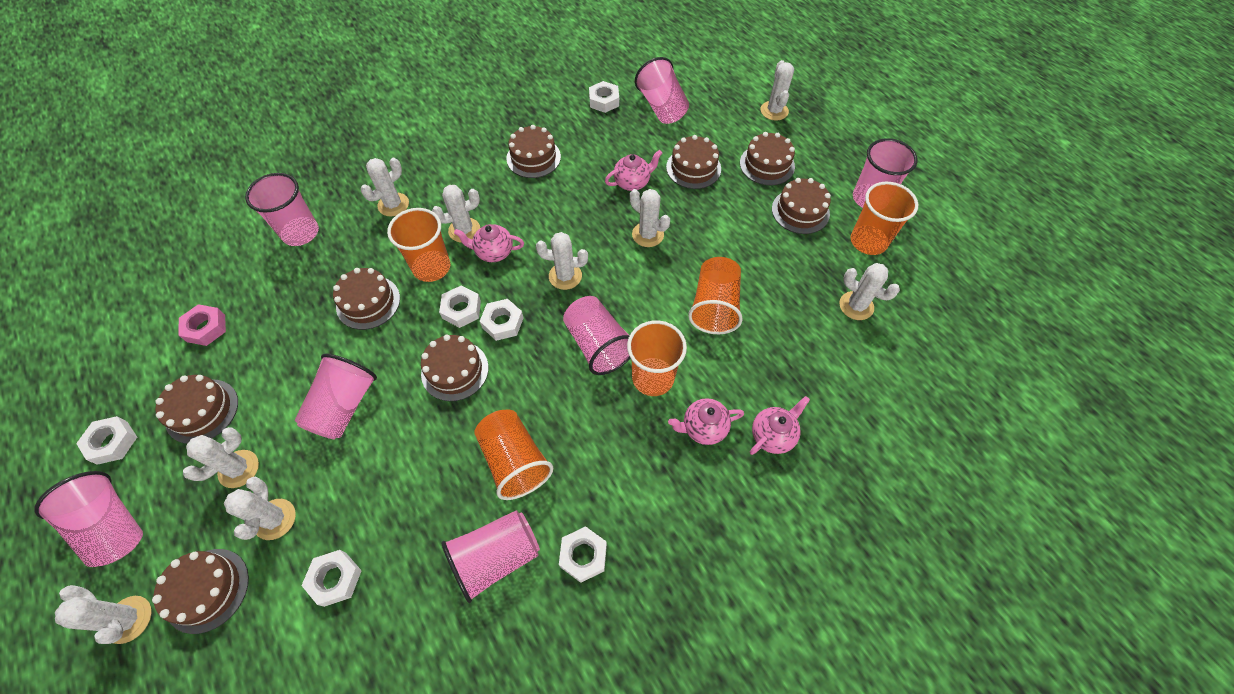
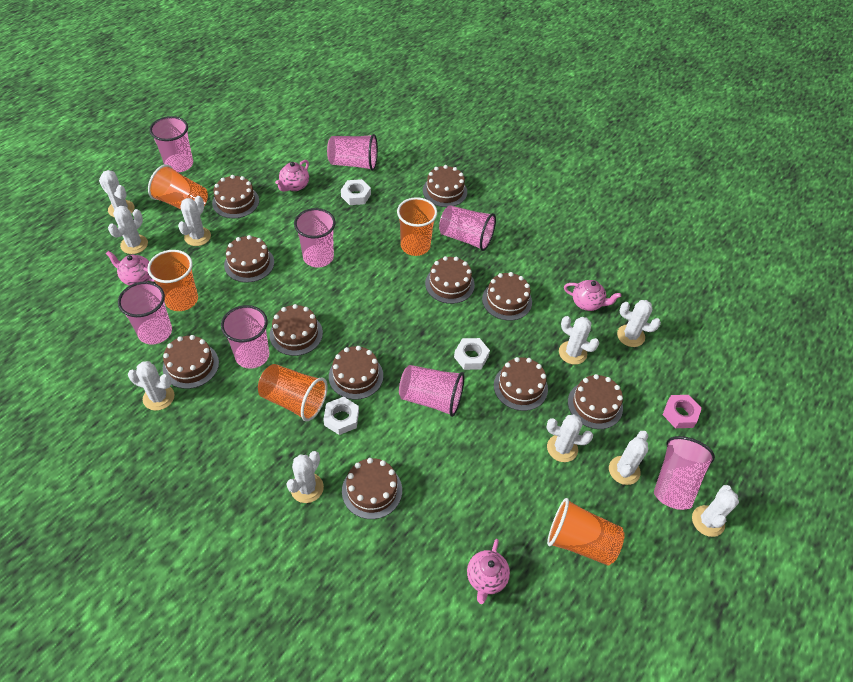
brown cake: [152,549,249,634] [155,375,238,444] [333,268,400,330] [421,335,489,401] [506,125,561,178] [666,135,721,189] [740,132,795,185] [772,178,831,234] = 8 -> [163,335,219,389] [212,175,259,218] [224,235,274,283] [269,304,323,356] [329,346,383,400] [342,458,402,519] [423,165,467,207] [425,256,475,304] [482,272,532,321] [494,357,548,411] [568,374,623,429] = 11
pink cup: [34,471,143,567] [245,173,319,246] [294,354,377,439] [441,510,540,603] [563,296,630,375] [635,57,689,124] [853,138,918,208] = 7 -> [118,282,172,345] [150,116,193,172] [221,305,269,369] [294,208,336,267] [327,134,378,171] [399,365,464,417] [439,205,496,251] [654,436,715,510] = 8
white cactus: [55,585,152,644] [183,427,259,488] [224,476,296,540] [361,158,409,216] [432,185,480,243] [536,232,588,290] [630,189,670,247] [761,60,794,121] [839,263,900,320] = 9 -> [99,170,134,218] [108,206,148,254] [128,361,174,411] [178,196,211,246] [286,451,324,503] [546,414,593,462] [559,316,599,365] [609,431,648,485] [617,300,661,347] [692,485,739,537] = 10
white nut: [76,416,137,465] [301,550,362,607] [439,285,481,328] [480,299,523,341] [559,526,607,583] [589,81,619,113] = 6 -> [323,397,359,435] [341,179,371,205] [454,338,490,370] = 3

